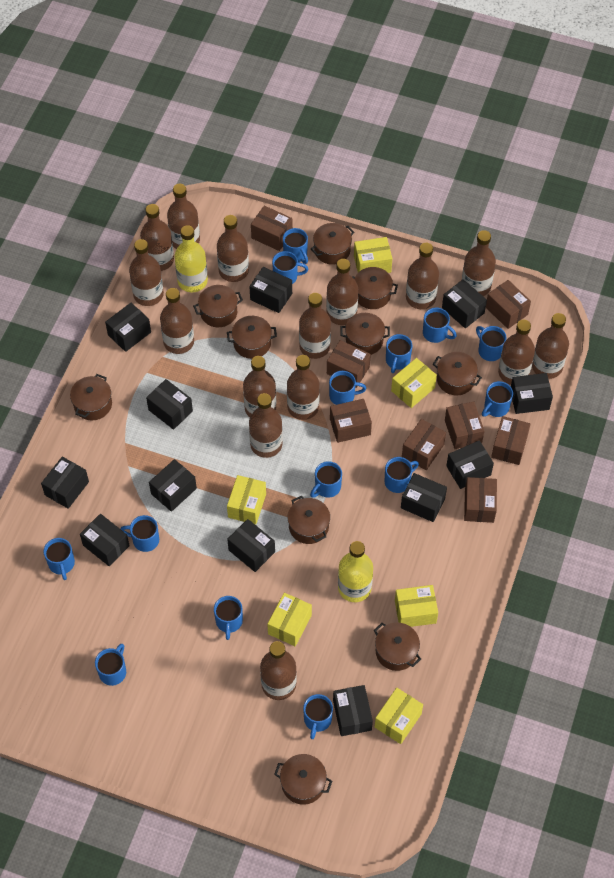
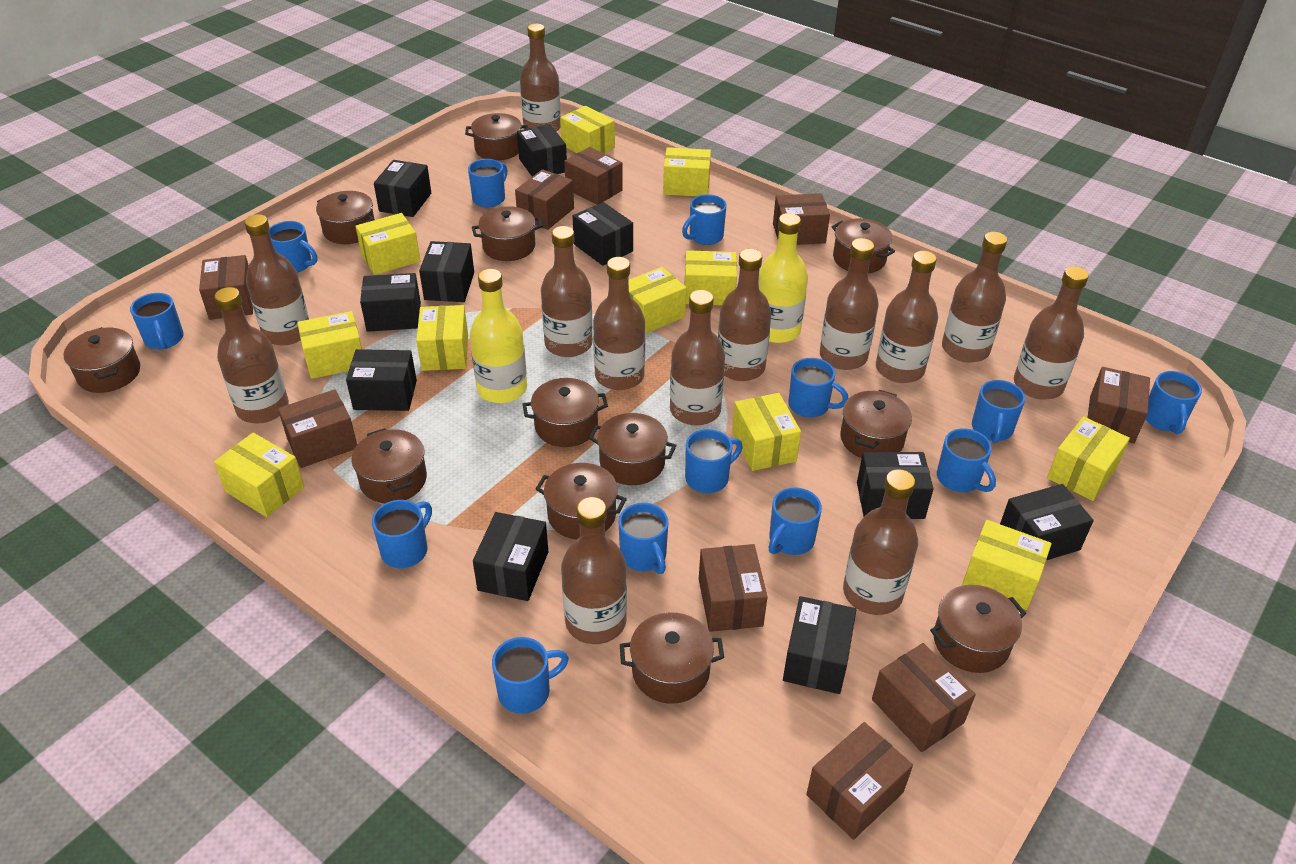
black box: [41,457,89,509] [80,514,130,566] [105,303,151,352] [146,379,193,430] [149,459,197,512] [227,519,275,572] [249,267,292,313] [333,685,373,736] [401,473,447,522] [442,279,487,328] [446,440,494,489] [511,373,553,414] = 12 -> [346,349,417,411] [360,273,421,332] [374,160,431,217] [419,241,474,302] [473,512,548,601] [517,124,567,177] [573,202,633,266] [783,596,856,694] [857,452,934,519] [1000,484,1094,560] = 10
blue mug: [43,538,75,580] [95,644,126,686] [120,515,159,552] [214,596,243,640] [272,251,308,284] [283,228,308,264] [303,694,333,739] [310,461,342,498] [329,371,367,405] [385,457,419,493] [386,334,412,373] [423,308,457,343] [476,326,506,361] [482,381,513,417] = 14 -> [130,293,184,349] [269,221,317,273] [372,500,432,568] [468,159,507,207] [492,637,569,714] [619,503,669,574] [682,194,727,245] [685,429,743,493] [769,487,822,555] [788,358,848,418] [937,428,996,492] [972,380,1025,443] [1145,371,1202,434] = 13
brown bottle: [129,239,164,306] [140,204,174,271] [160,288,194,354] [167,184,200,249] [217,215,249,282] [243,356,276,417] [249,393,283,458] [260,641,297,700] [287,355,320,420] [299,293,331,359] [326,259,358,325] [406,243,439,309] [462,230,496,296] [498,320,535,385] [532,313,569,379] = 15 -> [214,287,289,423] [244,214,309,346] [520,24,561,132] [541,226,593,357] [561,497,627,644] [593,257,645,390] [670,290,725,426] [718,249,771,381] [820,238,879,370] [843,469,918,615] [876,251,938,383] [942,232,1007,363] [1014,266,1089,400] = 13
brown box: [251,206,293,251] [327,340,371,388] [330,399,372,443] [402,419,446,470] [445,401,484,449] [464,477,497,523] [486,280,531,329] [491,416,530,465] = 8 -> [199,255,253,320] [278,390,357,468] [515,169,574,230] [564,147,623,205] [699,544,768,632] [773,193,830,245] [806,722,913,840] [872,643,976,752] [1088,367,1150,443] = 9
brown pot: [70,374,112,420] [193,285,243,327] [227,316,277,359] [274,754,332,805] [288,496,330,544] [311,223,354,265] [340,313,390,355] [353,267,398,309] [374,622,421,671] [433,352,482,395] = 10 -> [63,327,140,393] [316,191,375,244] [352,428,427,503] [465,113,528,161] [472,206,543,261] [523,378,608,447] [536,463,627,540] [589,413,677,485] [620,612,724,704] [832,218,895,273] [840,390,912,458] [930,585,1026,673] = 12
yellow box: [227,475,266,525] [267,593,312,646] [354,237,392,273] [375,688,423,744] [391,358,437,408] [395,585,438,627] = 6 -> [214,433,304,517] [297,311,362,379] [355,213,421,275] [416,305,468,371] [560,106,615,153] [629,267,686,334] [663,147,711,196] [684,250,737,306] [732,393,801,471] [962,520,1051,610] [1047,416,1130,501] = 11

